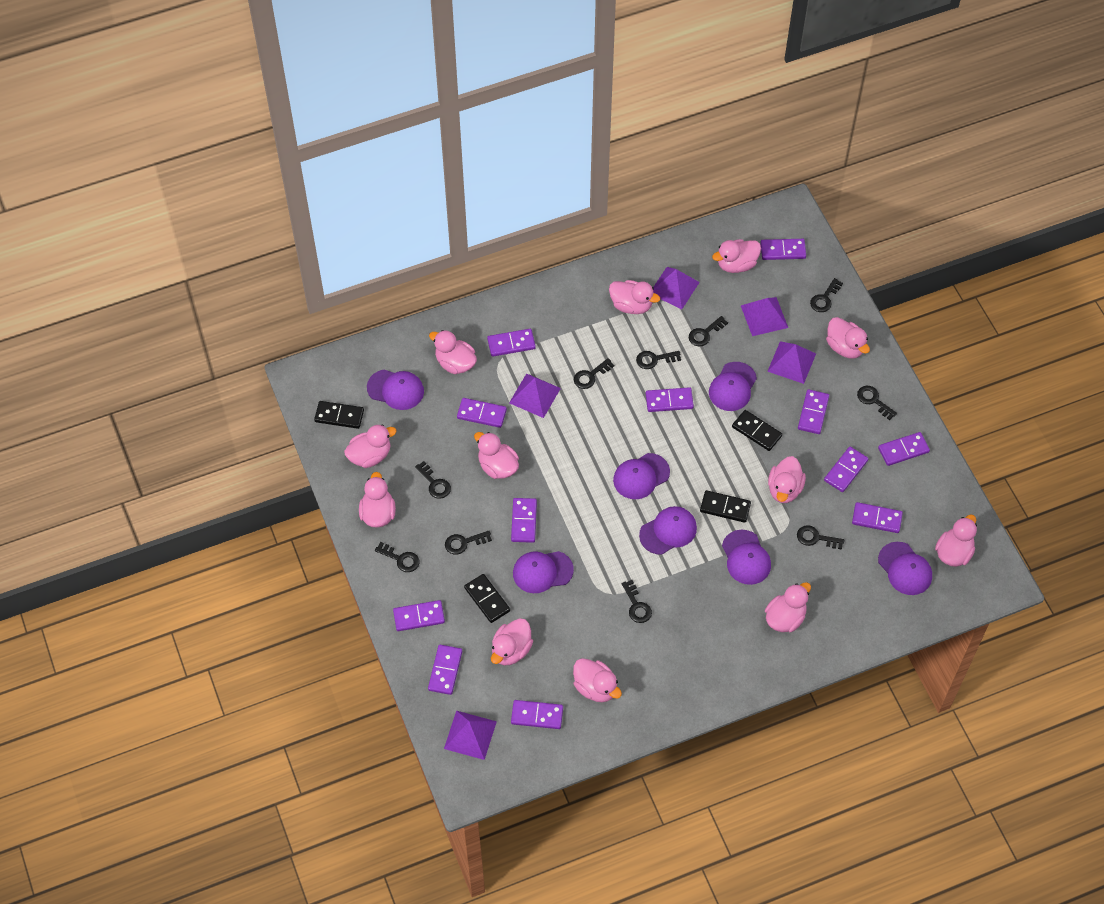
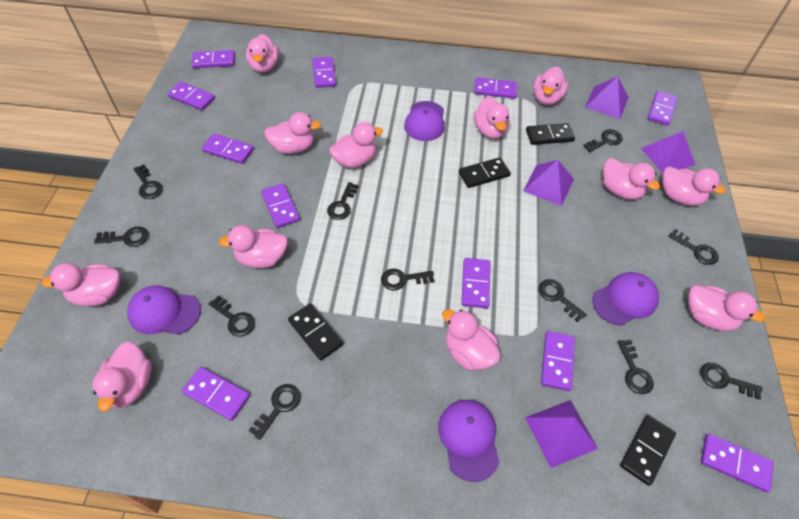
black key: [375,542,420,572] [415,461,451,499] [445,531,492,555] [574,358,614,389] [622,580,652,623] [636,351,681,369] [689,316,728,346] [797,525,844,550] [810,278,843,312] [857,386,897,420] = 10 -> [94,226,149,247] [133,164,163,199] [208,295,255,337] [248,384,301,440] [327,182,359,220] [381,268,434,291] [538,279,587,322] [583,129,623,152] [618,340,654,394] [668,229,719,265] [700,363,762,400] = 11
purple cap: [367,370,424,410] [513,551,574,593] [613,453,670,499] [639,506,697,555] [709,362,757,411] [722,530,771,585] [878,542,932,595] = 7 -> [127,285,201,335] [404,101,445,141] [438,400,500,482] [593,272,659,326] = 4
purple domino: [393,600,445,631] [428,645,462,695] [457,398,507,428] [487,329,536,357] [511,498,537,543] [511,700,563,729] [646,387,694,412] [760,239,806,260] [798,389,829,434] [824,447,868,492] [852,502,903,533] [878,432,930,466] = 12 -> [167,82,215,111] [182,367,250,421] [192,50,235,68] [202,134,254,164] [261,183,300,228] [312,57,336,88] [461,258,490,308] [474,77,517,99] [541,331,575,391] [648,91,677,126] [701,434,774,492] = 11
purple pyramid: [444,711,497,760] [509,373,561,418] [653,267,700,309] [741,297,788,336] [767,341,816,384] = 5 -> [523,160,574,206] [525,400,598,468] [585,76,629,119] [641,131,696,173] = 4

